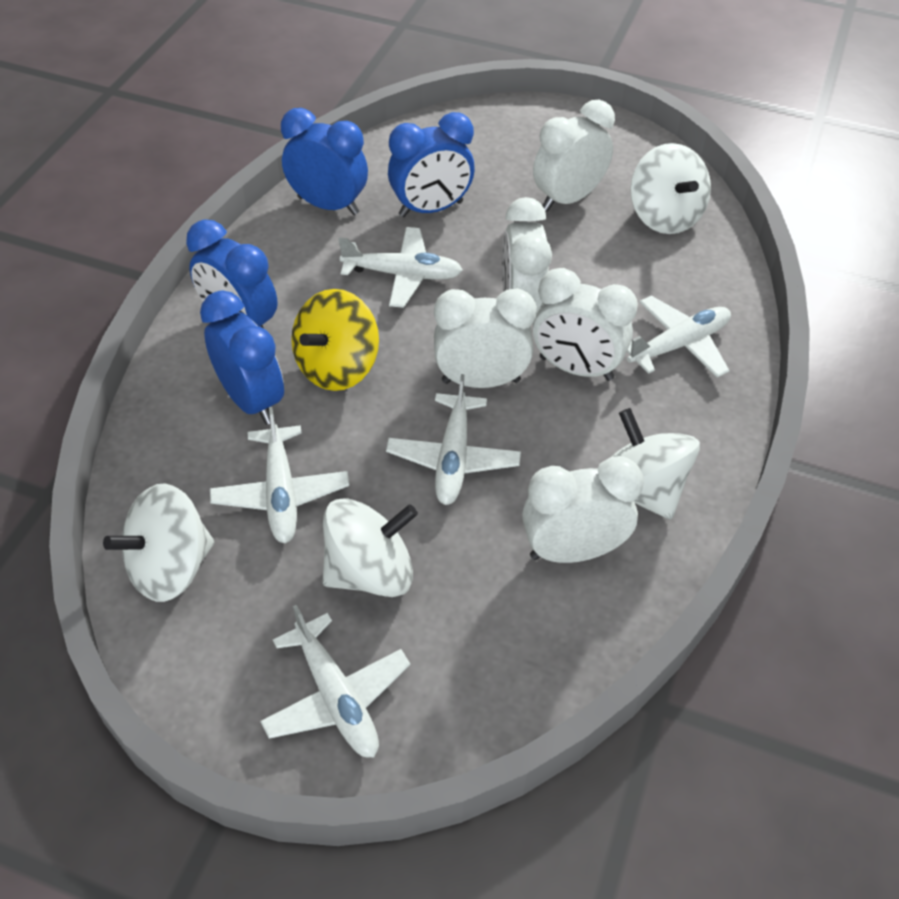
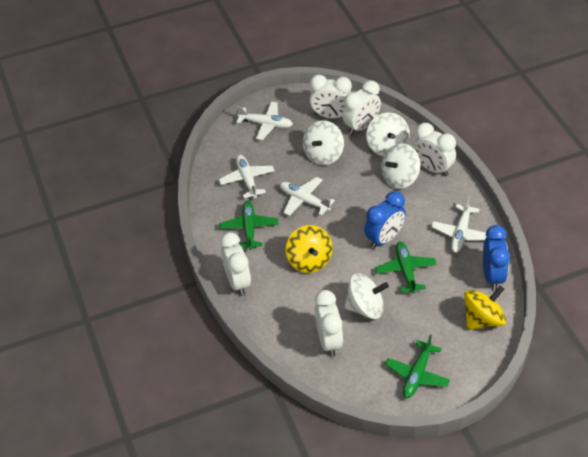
blue clock: [186,219,278,329] [200,290,284,425] [281,108,368,215] [388,112,475,217] = 4 -> [364,191,406,249] [483,225,510,291] = 2
green plane: none = 0 -> [220,201,279,250] [375,242,437,294] [385,334,450,398] = 3
white plane: [210,407,349,543] [260,605,410,757] [338,227,463,308] [386,374,521,505] [627,296,731,378] = 5 -> [219,155,275,198] [236,102,293,140] [280,177,335,216] [431,197,486,253] = 4
yellow spinning top: [291,289,379,391] = 1 -> [285,225,333,273] [464,286,506,330] = 2

